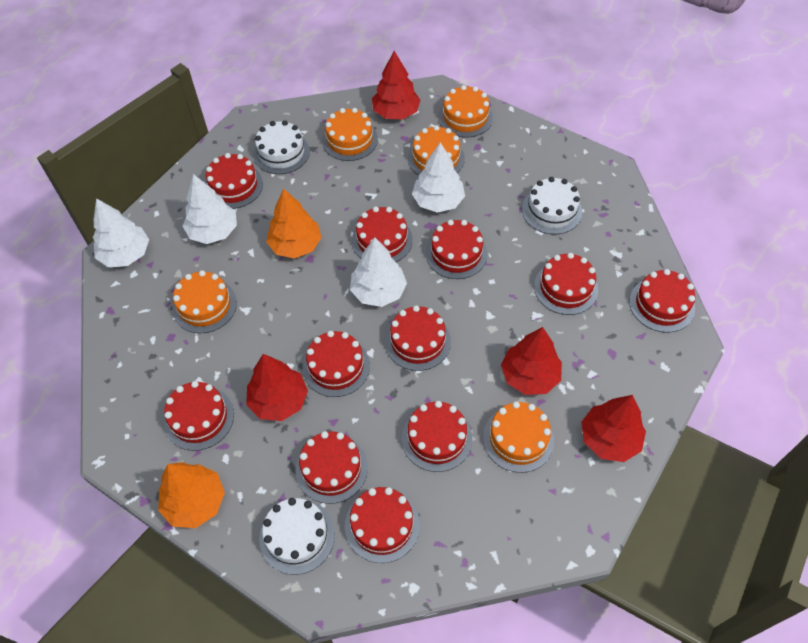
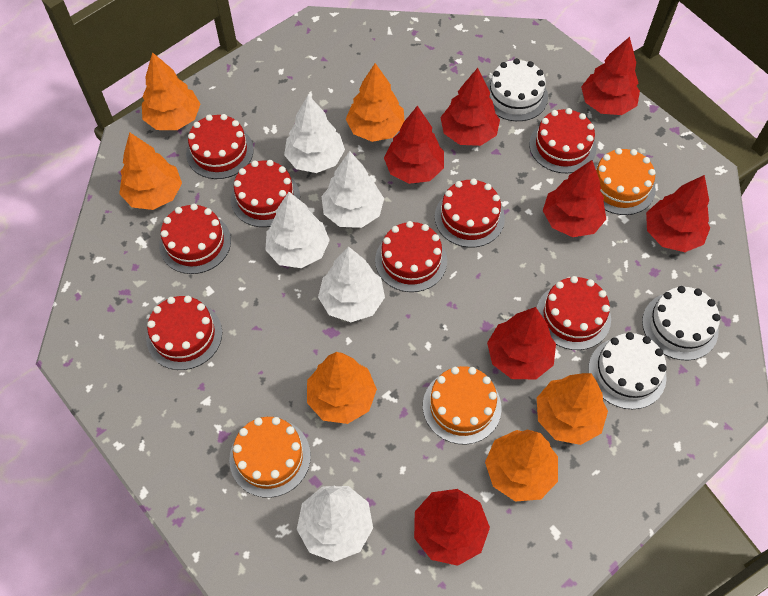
orange cake: [172,270,237,333] [322,108,378,161] [408,125,465,175] [438,85,493,138] [483,401,554,473] = 5 -> [229,417,311,498] [423,366,502,444] [595,148,656,215] = 3
orange tree: [158,462,225,528] [266,189,322,259] = 2 -> [119,132,182,210] [142,52,200,130] [307,352,377,424] [346,63,405,142] [485,430,558,502] [537,373,608,445] = 6
red cake: [164,381,234,451] [206,153,263,209] [296,431,368,504] [303,331,370,397] [345,487,420,563] [352,206,413,262] [385,305,451,371] [402,401,472,472] [426,220,487,279] [534,253,598,315] [629,269,695,333] = 11 -> [146,296,222,370] [159,204,231,274] [186,114,254,179] [231,160,300,227] [375,221,447,292] [435,178,505,247] [529,108,597,173] [537,276,611,350] = 8
red tree: [246,354,308,421] [372,51,421,119] [501,327,562,395] [581,395,646,462] = 4 -> [384,105,444,184] [414,489,490,566] [440,68,500,146] [487,307,556,379] [543,160,606,237] [581,37,640,115] [646,175,710,252] = 7
white tree: [93,198,149,267] [183,174,237,244] [350,237,407,307] [412,142,465,213] = 4 -> [265,192,330,268] [284,95,345,173] [297,486,373,562] [318,246,385,322] [321,151,384,228] = 5

